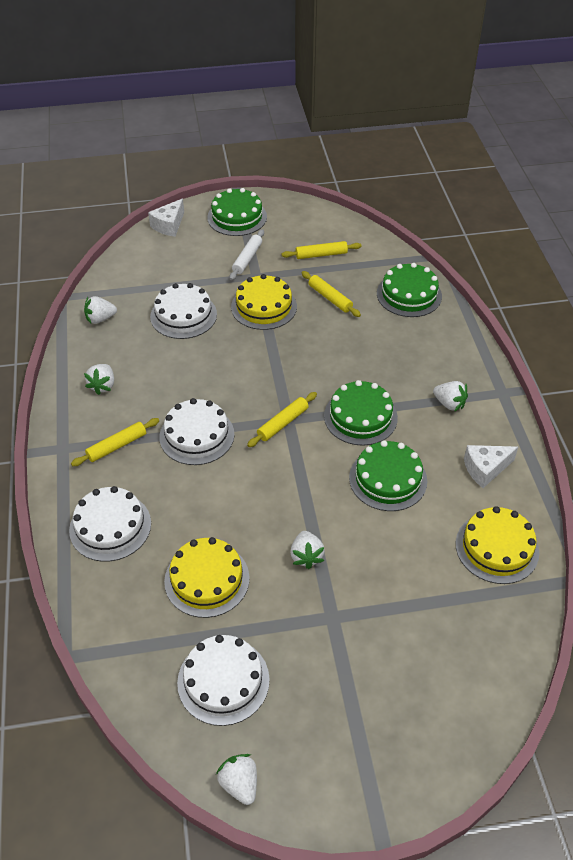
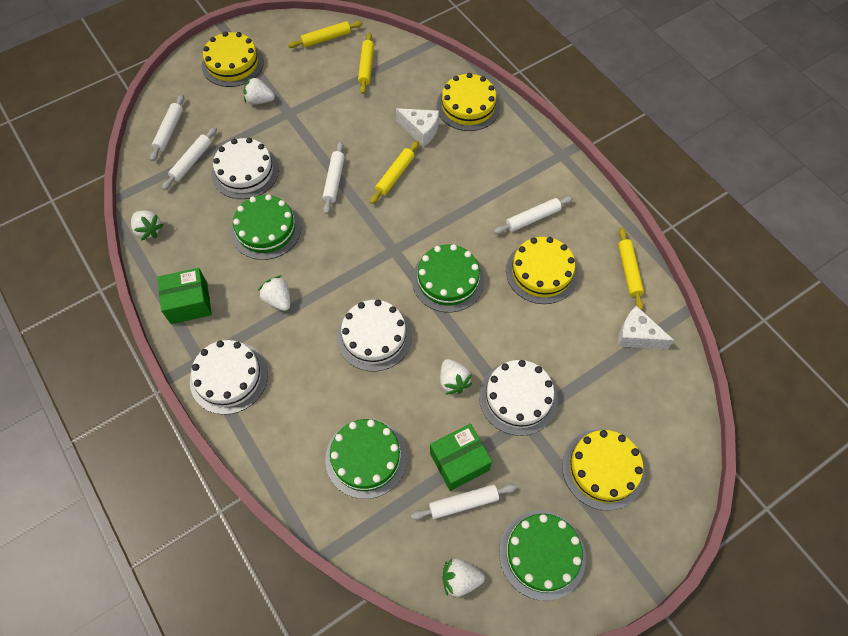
green box: none = 0 -> [157,268,212,324] [430,424,492,491] = 2
white rolling pin: [229,229,264,280] = 1 -> [150,94,184,161] [162,127,217,190] [322,141,345,214] [411,484,517,520] [494,196,573,234] = 5
yellow cake: [164,537,250,618] [231,274,297,330] [456,506,539,584] = 3 -> [202,32,264,87] [437,73,500,131] [506,237,578,304] [562,429,645,511] = 4

